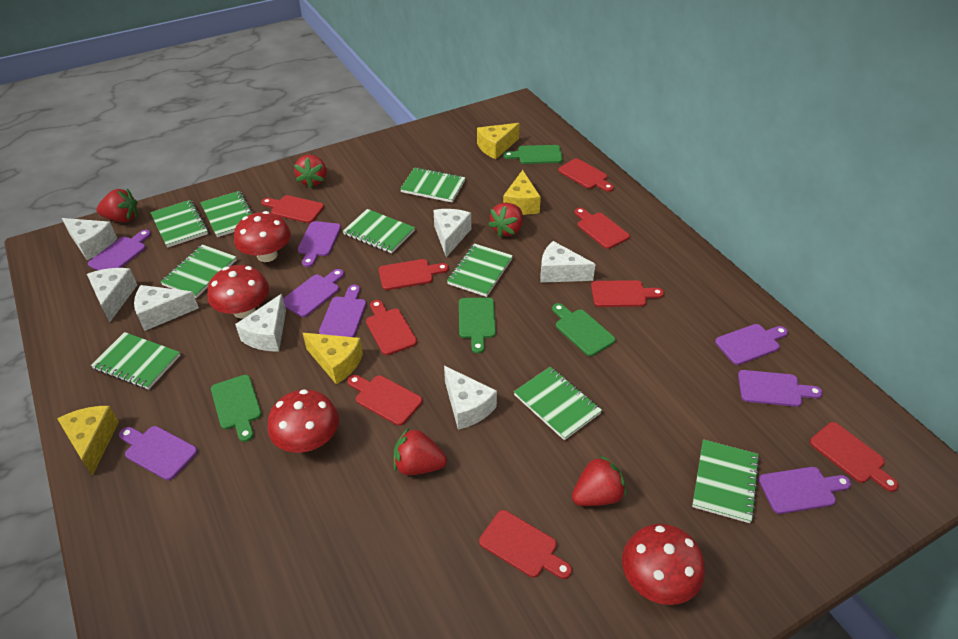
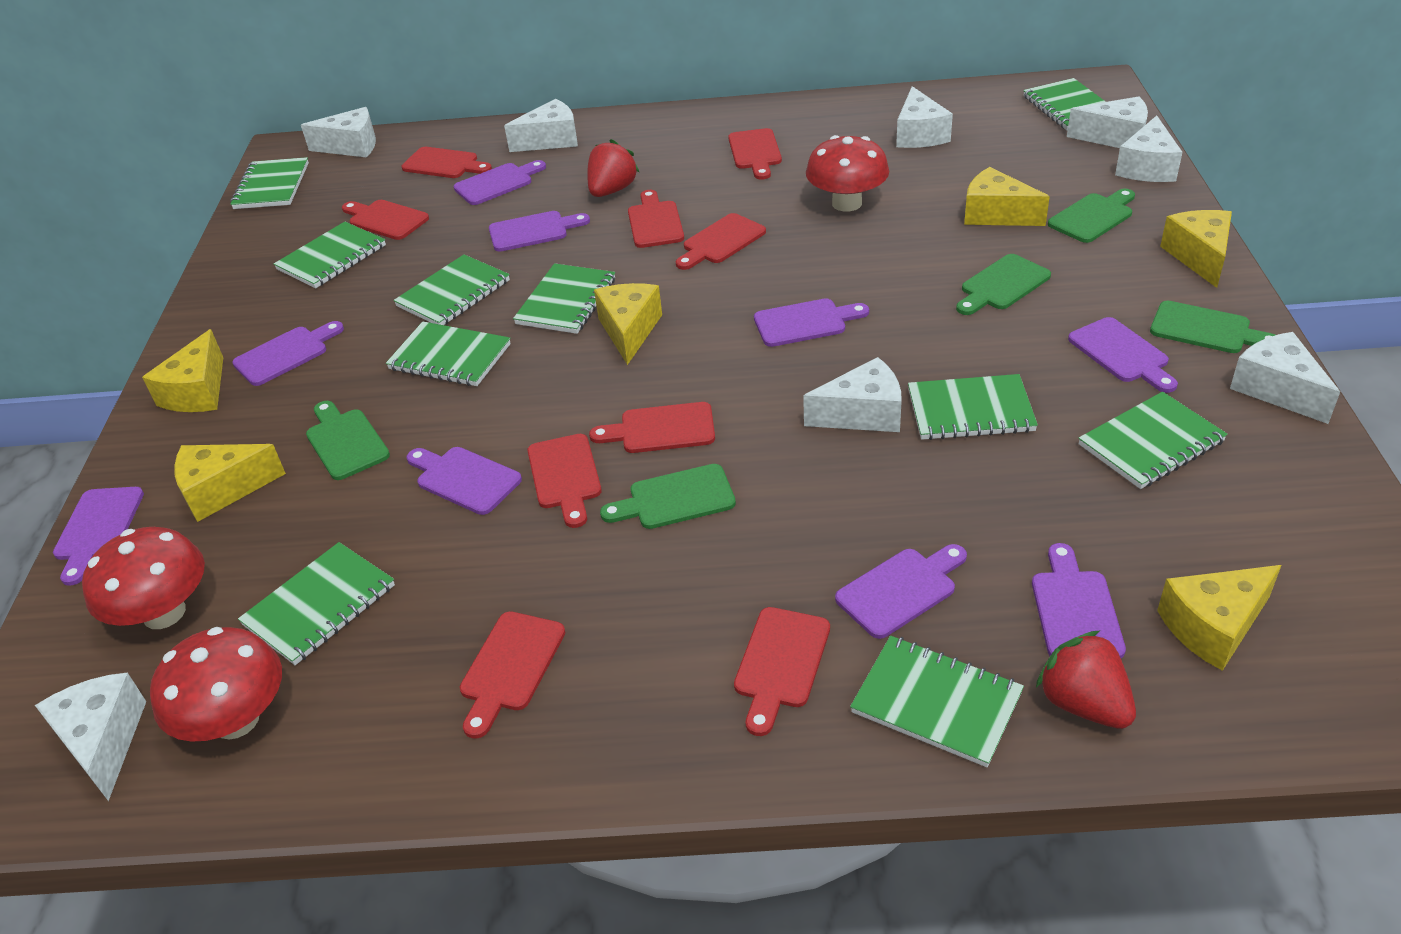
green cutting board: [211,375,262,442] [459,297,496,353] [503,145,563,164] [552,303,615,356] = 4 -> [306,401,390,480] [600,464,736,529] [956,254,1051,315] [1048,189,1135,243] [1150,301,1275,353] = 5
green notebook: [91,332,180,390] [150,200,208,248] [161,244,237,298] [200,191,253,237] [343,209,415,254] [400,167,465,203] [447,243,513,297] [514,367,602,440] [692,439,760,523] = 9 -> [230,157,309,209] [238,542,395,665] [274,222,386,288] [386,321,511,386] [394,254,510,325] [513,263,615,334] [850,636,1024,767] [908,374,1038,440] [1023,78,1106,130] [1078,392,1228,489] = 10
purple cutting board: [88,230,151,271] [119,426,198,480] [283,269,344,317] [298,221,341,267] [319,285,366,337] [715,324,788,365] [738,370,823,407] [759,467,851,514] = 8 -> [53,487,144,586] [232,321,344,386] [406,447,522,515] [454,160,546,205] [489,211,590,252] [754,299,869,347] [835,544,967,639] [1032,543,1126,658] [1068,317,1178,393] = 9
red mushroom: [207,265,269,319] [234,211,291,262] [268,389,339,453] [622,524,705,605] = 4 -> [82,527,205,629] [150,627,282,742] [806,135,889,212] = 3
red strawberry: [96,188,138,222] [294,155,327,188] [393,428,447,475] [488,203,523,237] [572,455,627,506] = 5 -> [587,139,639,197] [1036,630,1136,729] = 2
white cheese: [62,218,117,260] [87,268,137,322] [134,285,199,331] [235,294,286,351] [433,209,471,257] [444,366,497,430] [540,241,596,283] = 7 -> [35,672,146,801] [301,107,376,158] [504,99,578,152] [803,357,902,432] [896,86,953,148] [1067,96,1148,148] [1115,115,1183,182] [1230,332,1340,424] = 8
yellow cheese: [57,406,119,476] [303,333,363,384] [477,123,520,159] [503,170,541,215] = 4 -> [142,329,223,412] [174,444,286,522] [594,283,662,365] [964,167,1050,226] [1157,565,1282,671] [1160,210,1232,288] = 6

